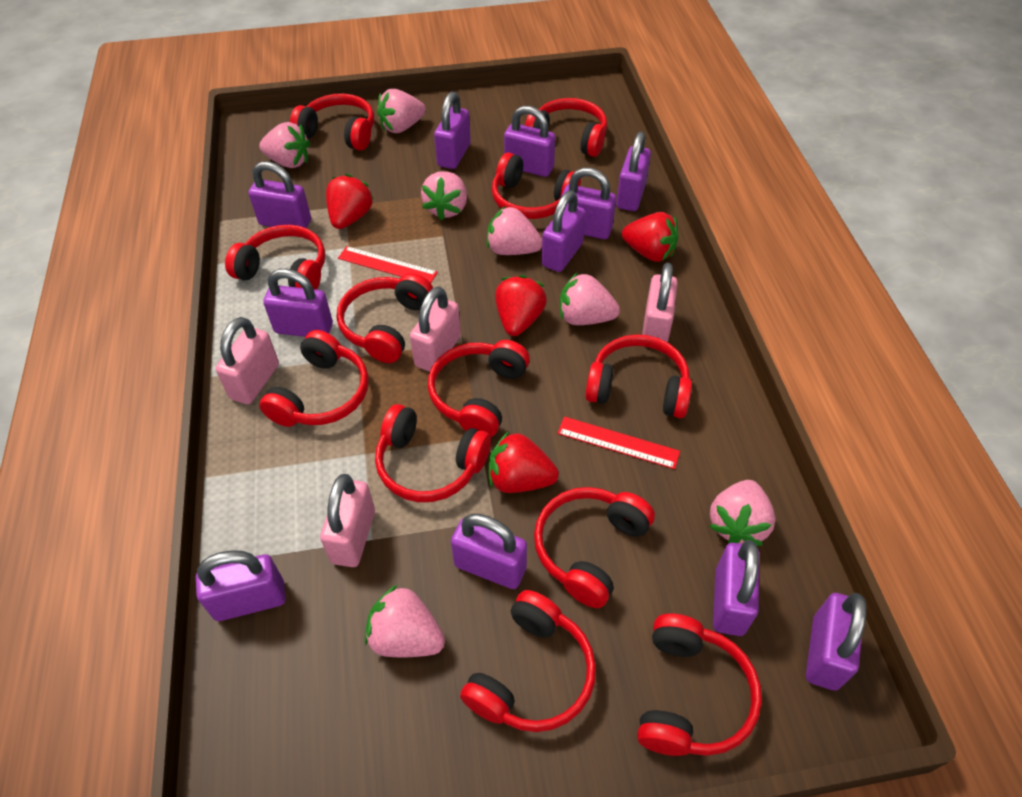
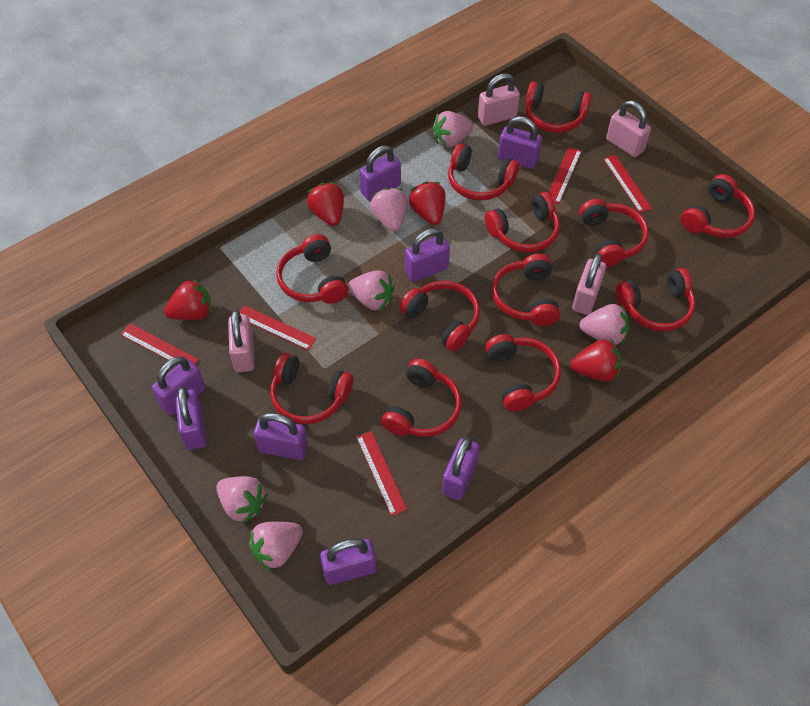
pink strawberry: [259,122,310,168] [365,585,445,657] [377,89,426,133] [421,171,467,220] [487,206,542,255] [560,272,620,325] [709,480,776,546] = 7 -> [216,476,268,524] [249,521,303,571] [348,270,394,311] [370,187,408,232] [432,111,473,148] [579,304,629,345] = 6
purple padlock: [196,550,286,621] [248,161,311,228] [263,269,333,337] [434,92,471,169] [451,514,527,589] [504,106,555,177] [542,190,586,272] [561,168,616,239] [616,131,651,211] [713,540,759,636] [806,593,866,690] = 11 -> [152,356,205,415] [175,386,207,450] [254,413,308,460] [320,539,376,585] [359,146,401,201] [405,228,450,282] [442,437,480,500] [498,116,542,169] = 8
red ruler: [338,246,438,283] [557,416,680,469] = 2 -> [120,323,199,365] [240,305,317,350] [356,431,407,516] [549,147,582,204] [603,155,652,213] = 5

